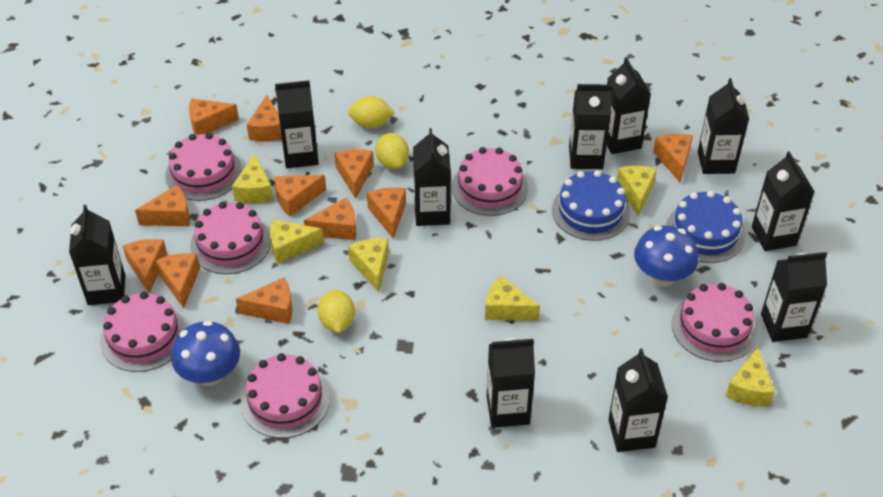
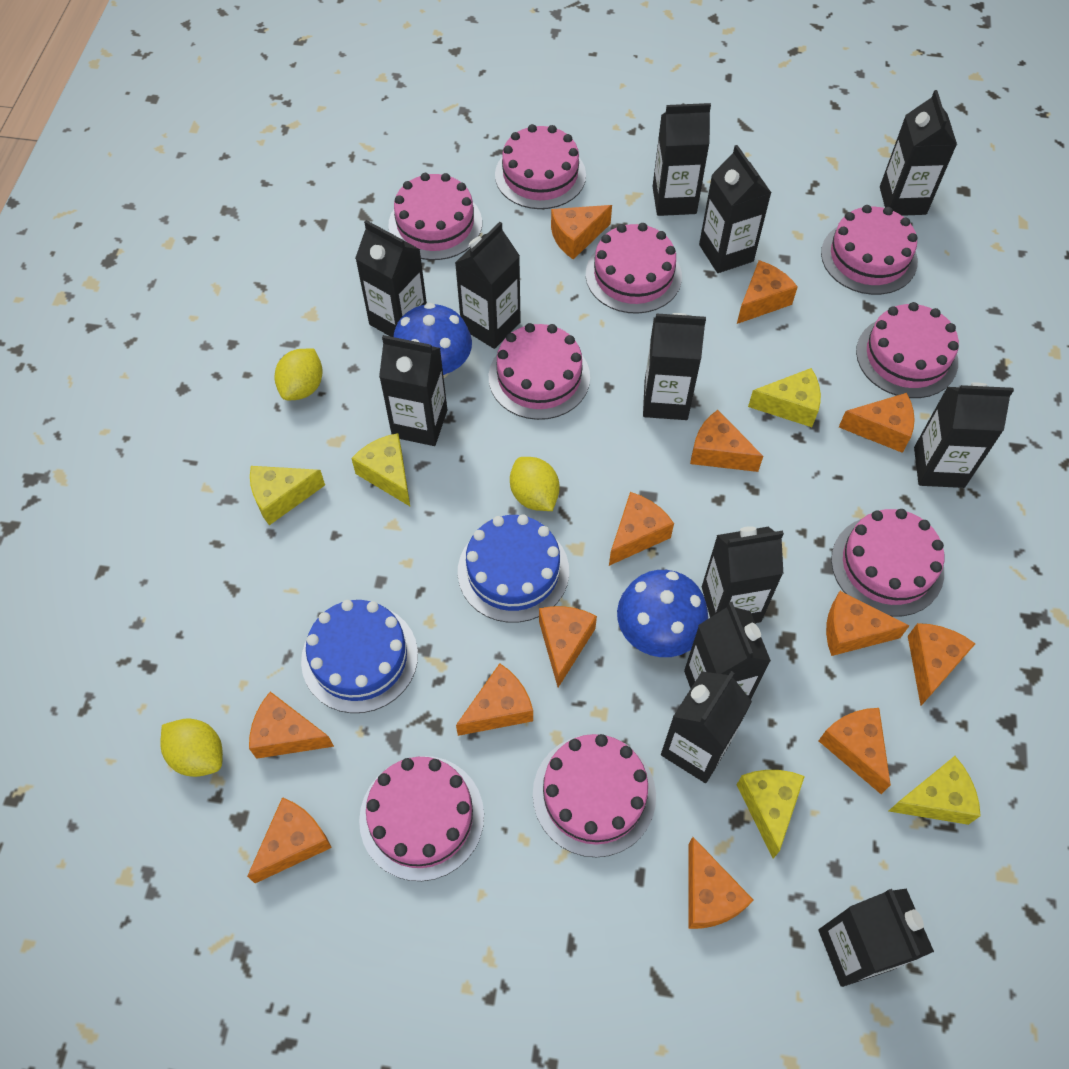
black carton: [69,205,125,305] [275,80,319,168] [413,128,451,226] [487,338,535,428] [569,84,612,169] [607,57,651,154] [608,349,668,452] [698,78,749,174] [752,151,814,251] [761,252,827,342] = 10 -> [355,220,427,337] [379,335,447,446] [455,222,521,349] [643,313,706,420] [653,103,711,216] [661,671,752,783] [684,602,771,700] [699,145,771,273] [702,526,784,623] [819,888,934,987] [880,90,957,216] [914,382,1014,488] = 12
orange cheese: [123,239,167,293] [135,185,190,226] [156,253,200,308] [189,98,239,135] [236,277,292,324] [247,95,282,142] [275,175,326,216] [304,198,356,240] [335,149,374,199] [367,187,406,239] [653,134,693,182] = 11 -> [247,797,332,883] [249,692,334,759] [456,663,533,736] [539,606,597,687] [551,205,612,260] [609,492,674,566] [688,837,754,929] [690,410,763,472] [737,260,798,324] [819,708,891,794] [826,591,910,656] [839,393,915,453] [908,623,975,705] = 13
pink cake: [100,292,186,372] [165,133,242,201] [190,202,271,274] [241,353,330,438] [452,147,528,216] [671,283,757,362] = 6 -> [359,756,484,881] [389,173,482,260] [489,323,590,420] [495,124,586,209] [533,734,656,857] [586,223,682,314] [821,205,918,295] [831,509,944,617] [856,302,959,398] = 9
yellow cheese: [232,153,273,203] [270,220,324,264] [348,238,389,292] [485,276,540,321] [617,166,657,216] [725,346,775,407] = 6 -> [250,466,325,525] [351,433,410,506] [737,770,805,858] [748,368,821,427] [889,756,981,825] = 5

